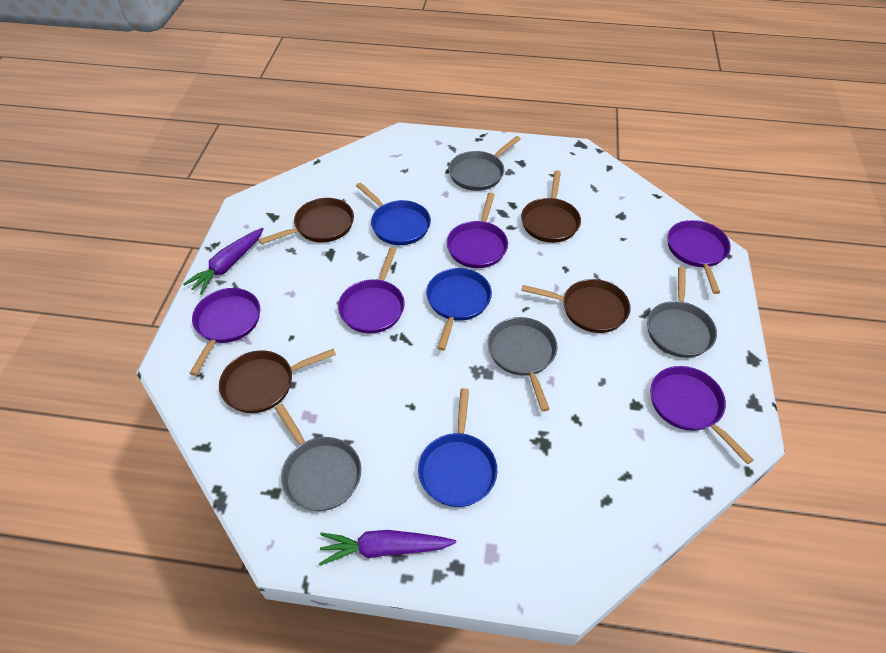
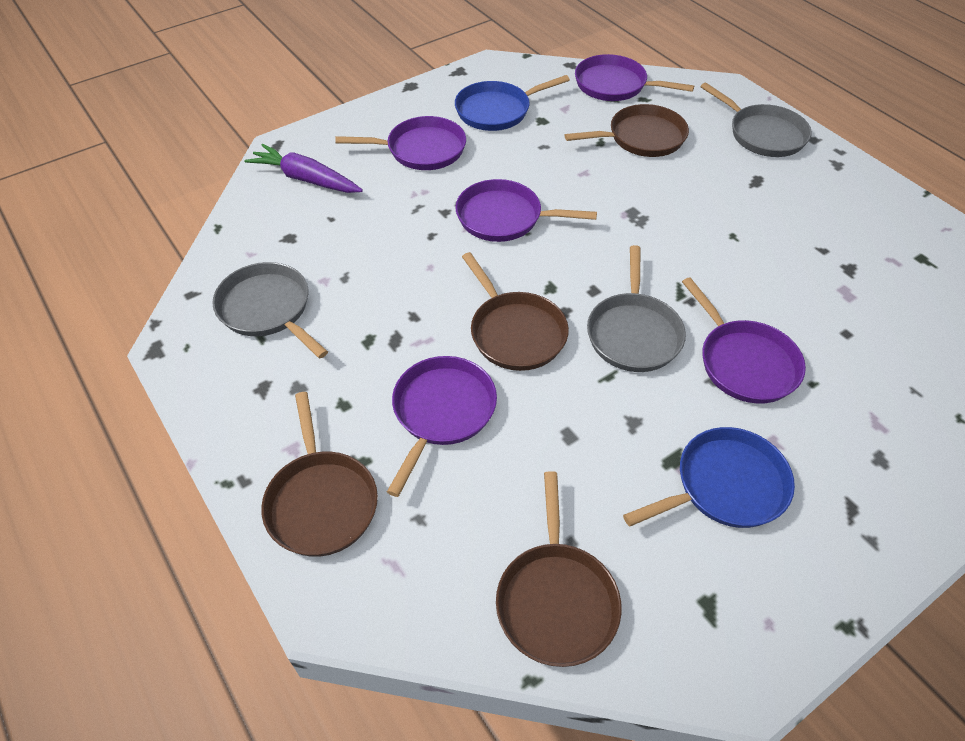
blue pan: [356,182,431,245] [418,388,497,507] [426,268,492,351] = 3 -> [455,75,570,131] [623,427,795,528] = 2
grey pan: [275,404,361,511] [449,136,521,191] [488,317,557,412] [647,267,717,358] = 4 -> [212,262,328,358] [587,245,686,372] [700,82,812,157] = 3
purple carrot: [183,228,263,295] [319,530,456,565] = 2 -> [244,144,363,193] = 1

